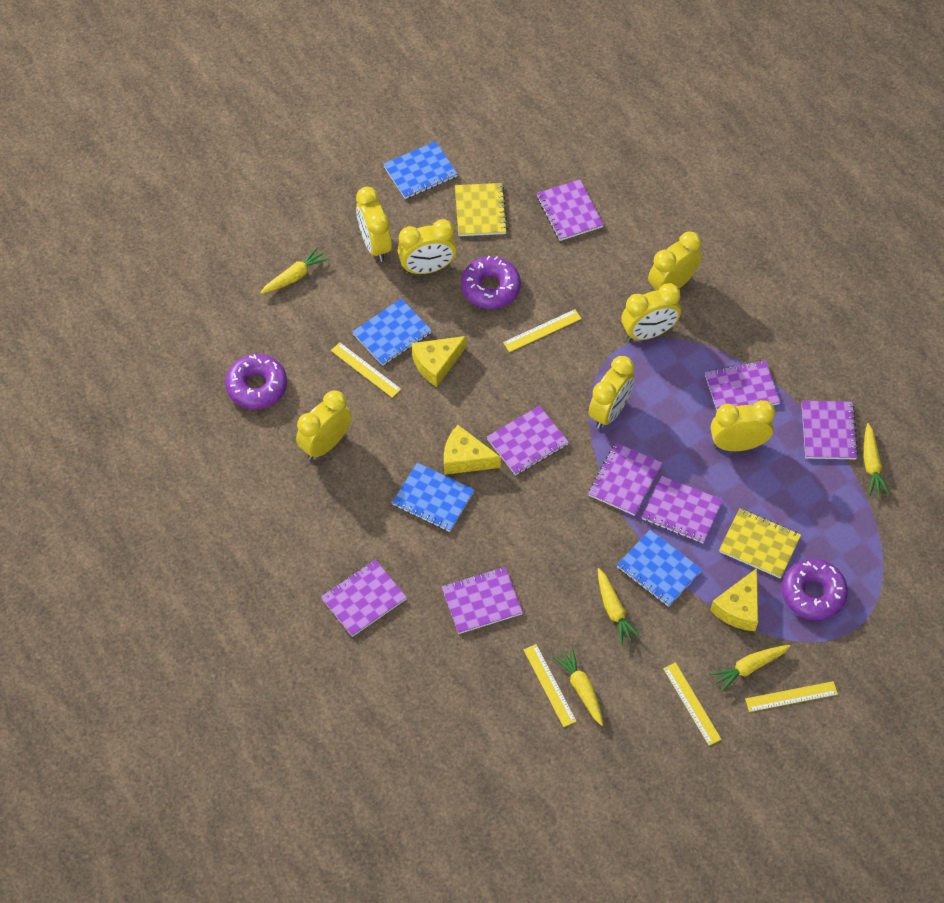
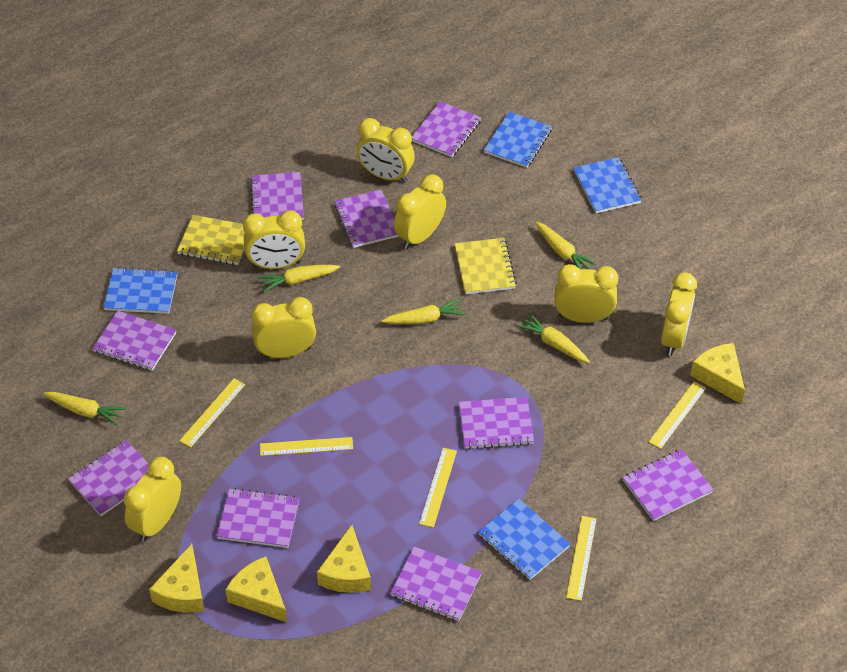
purple donut: [225,354,287,409] [461,256,521,309] [782,559,848,620] = 3 -> none = 0
purple notebook: [321,560,407,637] [441,567,523,634] [487,406,569,475] [537,179,604,241] [588,443,662,516] [642,476,723,543] [705,360,781,410] [802,401,858,459] = 8 -> [68,440,149,516] [92,311,176,371] [216,488,299,548] [250,172,304,220] [334,190,399,248] [391,547,482,621] [411,101,481,157] [459,397,534,449] [623,449,714,521] = 9
yellow cheese: [412,336,466,387] [444,425,501,475] [710,568,758,631] = 3 -> [149,544,204,613] [225,556,287,622] [317,525,371,593] [690,343,745,404] = 4

